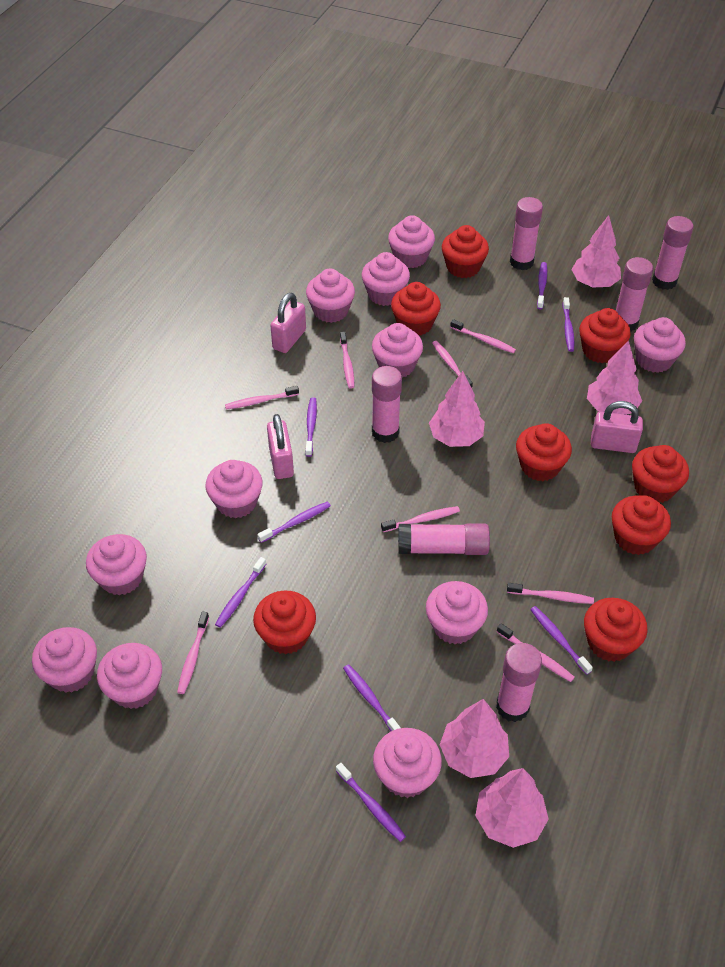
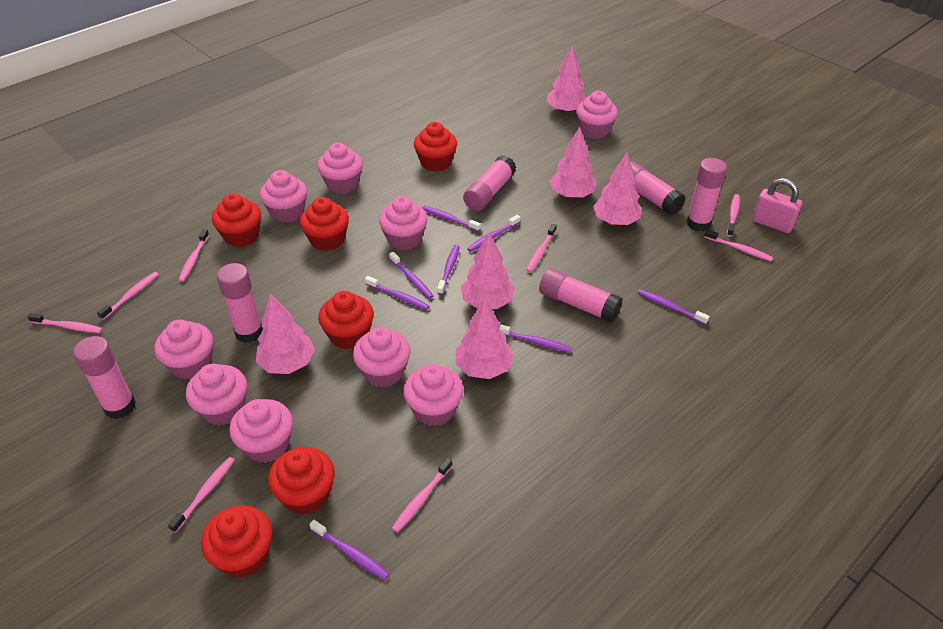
pink cupcake: [32,627,97,693] [86,534,147,595] [97,643,162,709] [205,460,263,518] [306,268,355,323] [362,252,410,306] [372,323,423,378] [373,728,442,798] [388,215,435,268] [426,581,488,645] [634,317,686,373] = 11 -> [154,320,213,379] [186,364,247,426] [229,399,293,463] [260,170,307,223] [317,143,363,194] [353,327,411,387] [379,196,428,250] [403,364,464,426] [576,91,618,139] = 9
pink padlock: [267,414,294,479] [270,293,306,353] [591,401,643,453] = 3 -> [752,178,802,233] = 1
pink tree: [429,371,485,447] [440,699,509,778] [475,768,549,848] [571,215,621,288] [587,340,642,415] = 5 -> [256,293,315,374] [456,298,514,379] [461,232,515,309] [546,46,586,114] [549,126,597,199] [593,153,642,225] = 6
red cupcake: [253,590,316,654] [391,282,441,336] [442,225,489,278] [516,423,572,481] [579,308,631,363] [584,598,648,662] [612,496,671,555] [632,445,689,503] = 8 -> [201,505,273,578] [212,193,261,247] [268,447,335,514] [300,197,349,251] [318,291,374,349] [414,122,457,172] = 6

